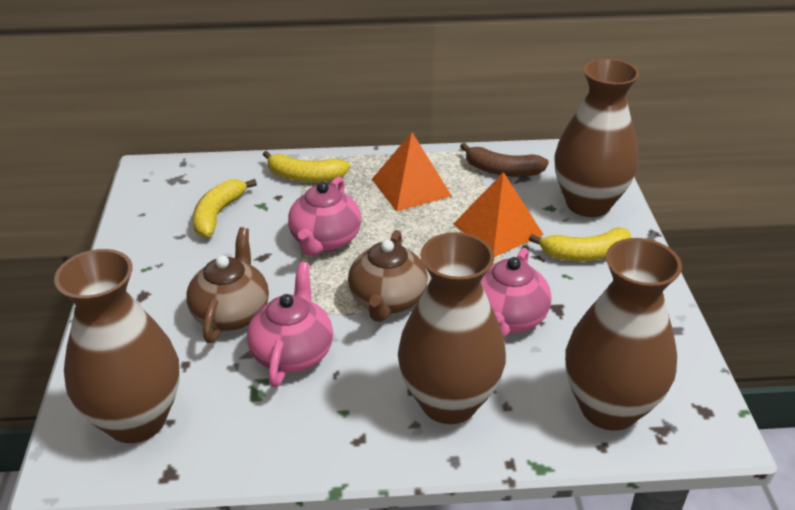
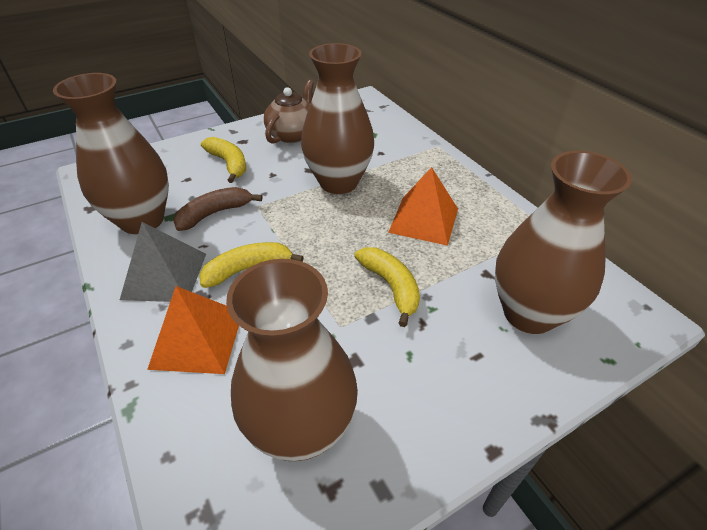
brown teapot: [186,227,269,343] [348,230,428,322] = 2 -> [264,80,314,144] = 1
grey pyramid: none = 0 -> [120,222,206,302] = 1
pink teapot: [247,262,333,387] [288,177,361,256] [480,248,552,338] = 3 -> none = 0

